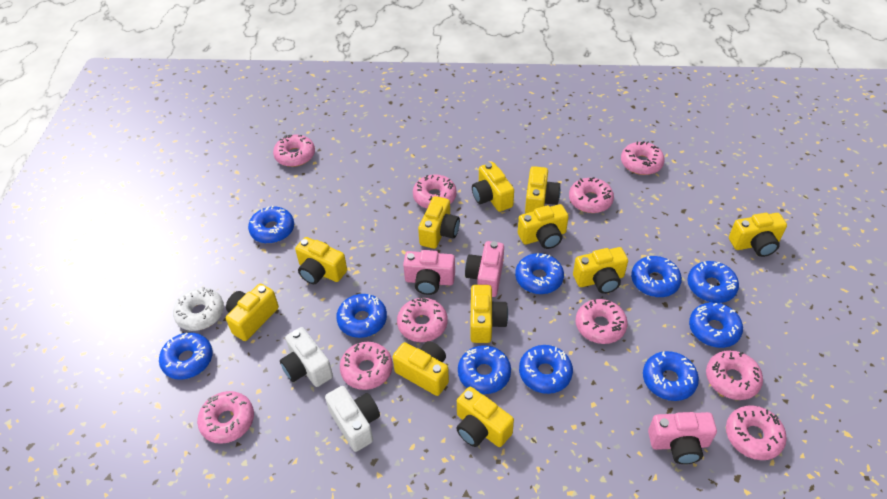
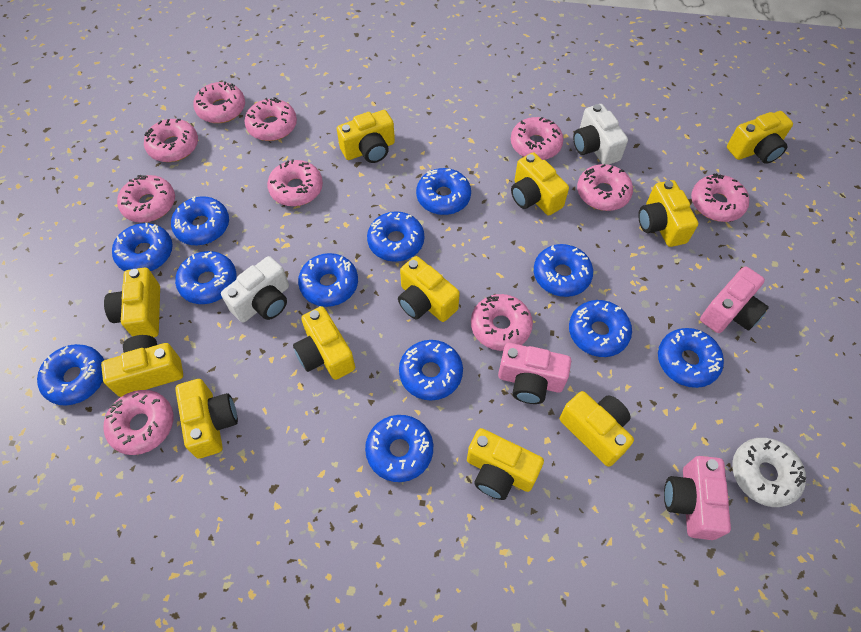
blue donut: [159,332,213,380] [248,206,294,244] [336,294,387,338] [458,345,511,394] [515,253,564,294] [519,345,573,394] [631,256,682,297] [643,351,699,401] [688,261,739,303] [689,302,743,348] = 10 -> [37,344,104,406] [112,223,173,271] [171,196,229,245] [175,251,237,304] [298,253,358,307] [365,415,433,482] [367,211,424,262] [399,340,463,401] [416,168,471,215] [534,244,593,297] [569,300,632,357] [658,328,724,388] = 12

